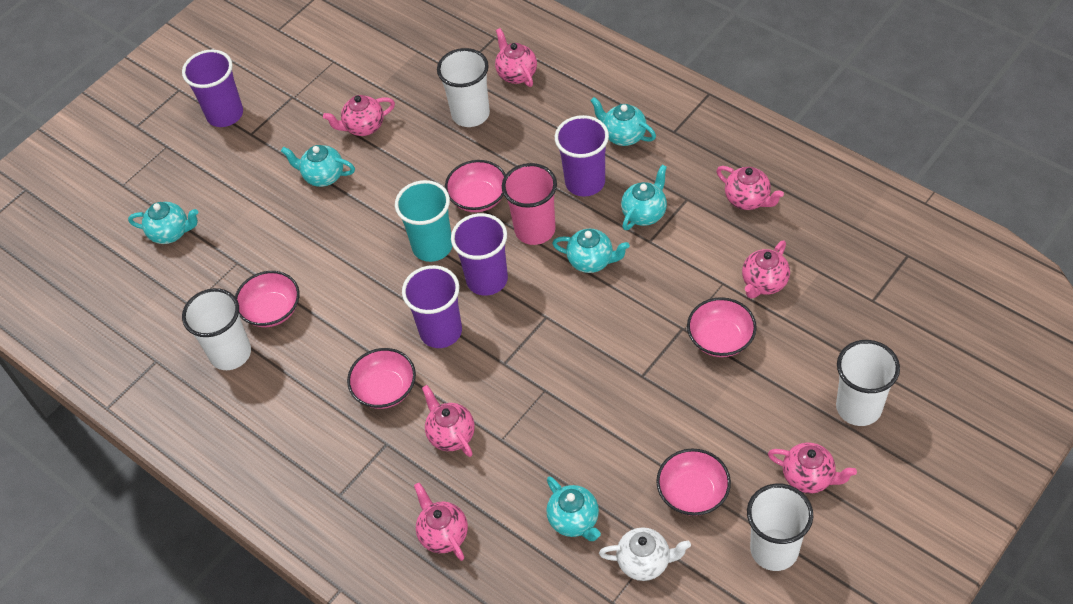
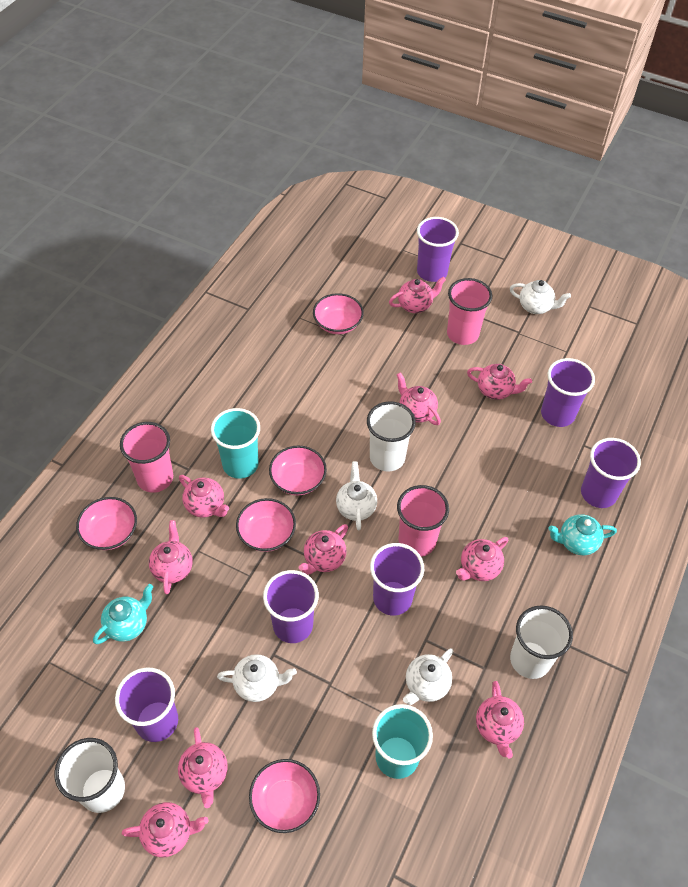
pink cup: [502,163,557,245] = 1 -> [120,422,173,493] [397,485,449,557] [447,278,492,345] = 3
pink teapot: [323,95,395,136] [414,482,468,561] [422,385,475,457] [495,28,537,87] [716,166,784,210] [742,240,790,299] [768,443,857,494] = 7 -> [122,802,208,857] [149,520,193,595] [178,727,228,808] [179,475,229,518] [299,524,348,575] [389,277,446,313] [397,372,441,425] [456,537,508,581] [467,364,532,400] [476,681,524,758] = 10
purple cup: [182,50,243,127] [402,265,462,348] [451,213,508,296] [555,115,609,197] = 4 -> [115,667,178,742] [263,570,319,643] [370,543,424,616] [417,217,459,282] [541,358,595,427] [581,438,641,508] = 6
turquoise cup: [395,180,452,262] = 1 -> [211,408,260,479] [372,704,433,779] = 2
turquoise teapot: [128,202,198,244] [281,145,355,187] [547,476,601,541] [552,229,630,273] [590,97,656,146] [621,165,667,230] = 6 -> [93,584,153,644] [548,514,617,555] = 2
white cup: [182,288,251,370] [437,48,490,127] [747,483,813,571] [836,340,900,426] = 4 -> [54,738,125,813] [367,401,416,471] [510,605,573,679] = 3
white teapot: [599,527,691,581] = 1 -> [217,654,297,702] [336,461,377,531] [403,648,453,705] [510,280,571,314] = 4

